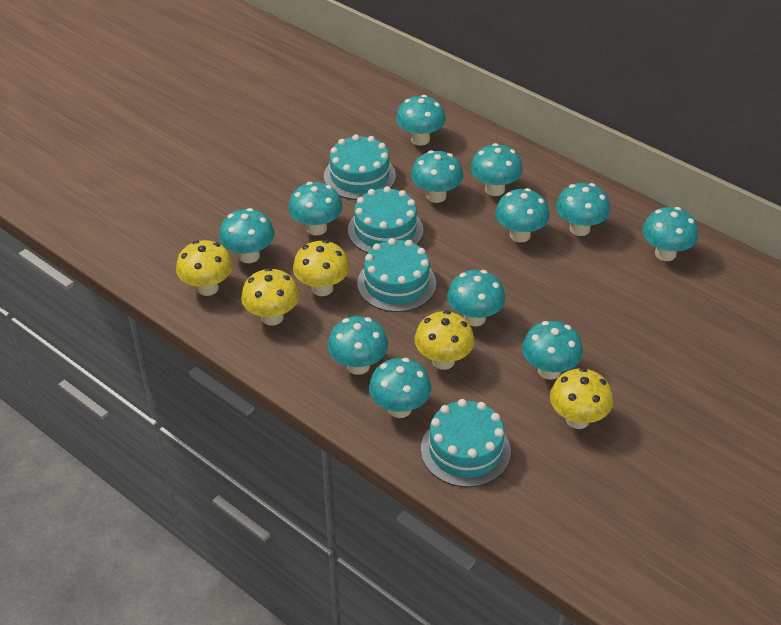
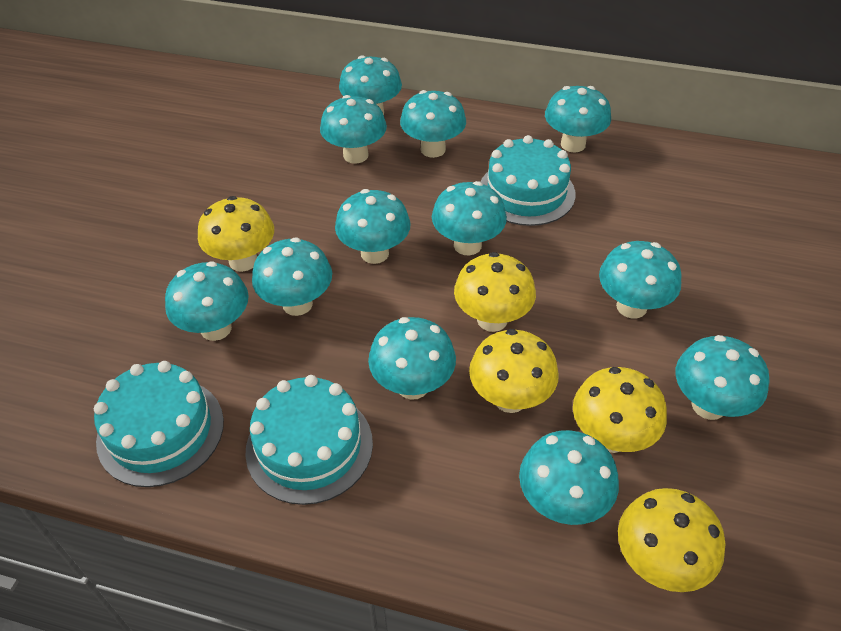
turquoise cake: [324,134,396,200] [348,186,423,253] [357,238,436,312] [421,399,511,487] = 4 -> [94,361,224,487] [245,375,373,505] [480,135,575,226] = 3

